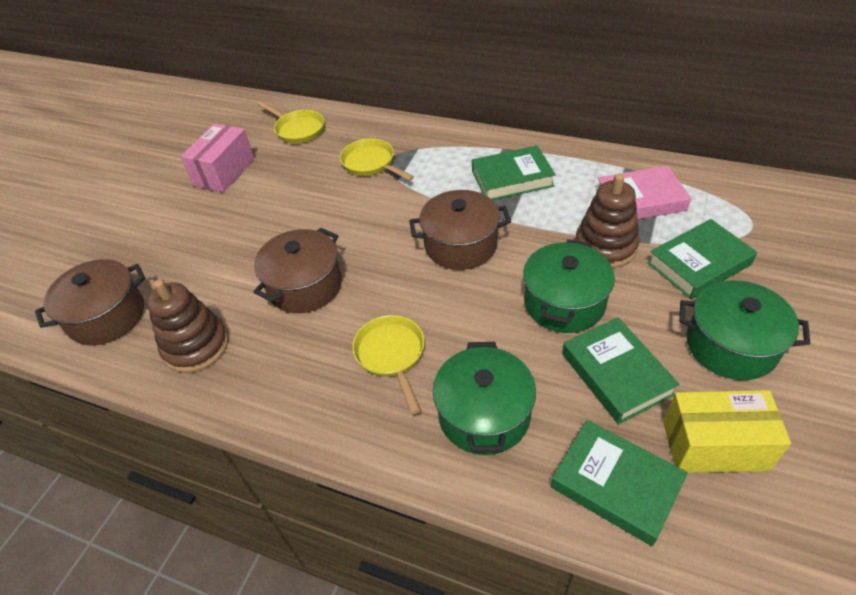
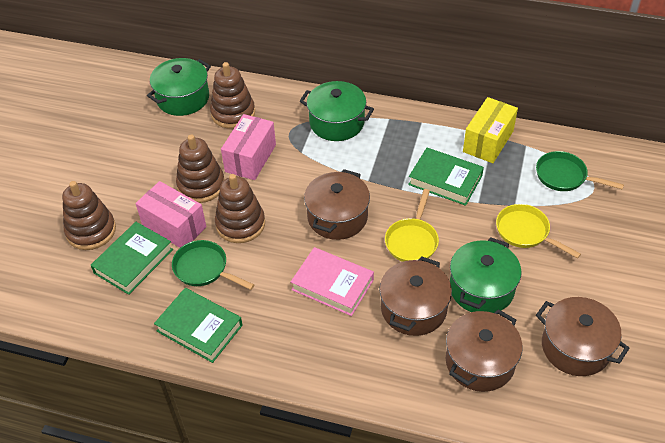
brown pot: [35,259,146,345] [253,228,342,313] [409,190,511,270] = 3 -> [304,169,370,240] [379,256,452,336] [446,309,523,392] [536,297,630,376] = 4
brown stacking toy: [147,279,229,373] [575,174,640,268] = 2 -> [62,181,116,250] [176,135,225,203] [210,62,255,129] [215,174,265,243] = 4
green book: [472,146,556,200] [551,420,688,546] [562,317,680,424] [647,219,757,299] = 4 -> [91,222,173,295] [154,288,243,363] [408,148,484,206] = 3
green pan: none = 0 -> [172,240,254,290] [536,151,624,191] = 2
pink box: [180,123,254,193] = 1 -> [135,181,207,248] [221,114,276,180] = 2
yellow pan: [257,101,324,143] [340,138,414,181] [352,315,425,414] = 3 -> [385,189,439,262] [496,204,581,259] = 2

